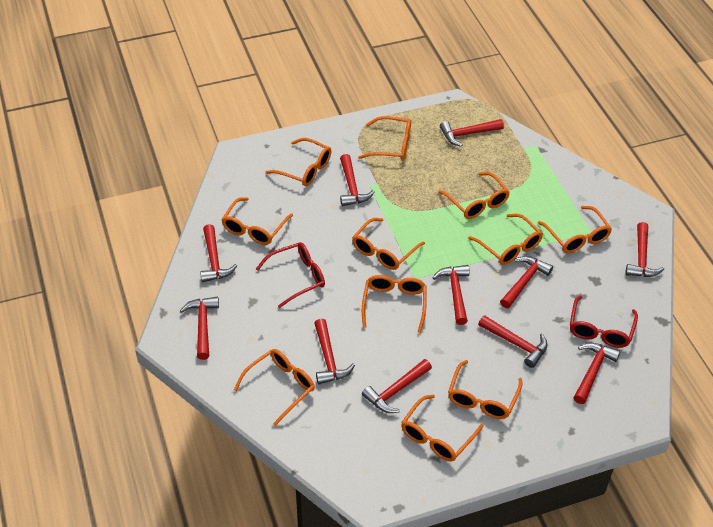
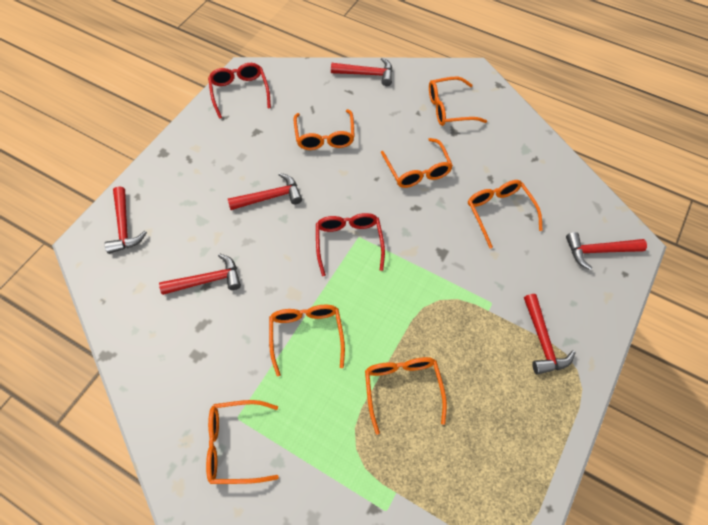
orange glasses: [221,197,293,245] [234,349,315,426] [265,138,331,186] [352,218,425,270] [358,116,411,161] [362,275,427,333] [401,395,484,462] [438,172,510,219] [448,360,523,419] [468,214,543,265] [538,206,612,253] = 11 -> [206,400,279,484] [269,304,345,377] [294,109,355,150] [365,357,447,435] [381,138,453,188] [429,77,487,126] [468,180,543,248] = 7
red hammer: [180,297,219,360] [200,224,237,282] [314,319,355,384] [340,154,375,206] [362,359,432,413] [433,265,470,325] [440,119,504,147] [478,315,548,368] [500,256,553,308] [573,343,620,404] [625,222,664,277] = 11 -> [105,186,147,254] [159,253,241,295] [228,173,302,210] [331,57,393,86] [524,294,576,375] [566,232,647,270] = 6

